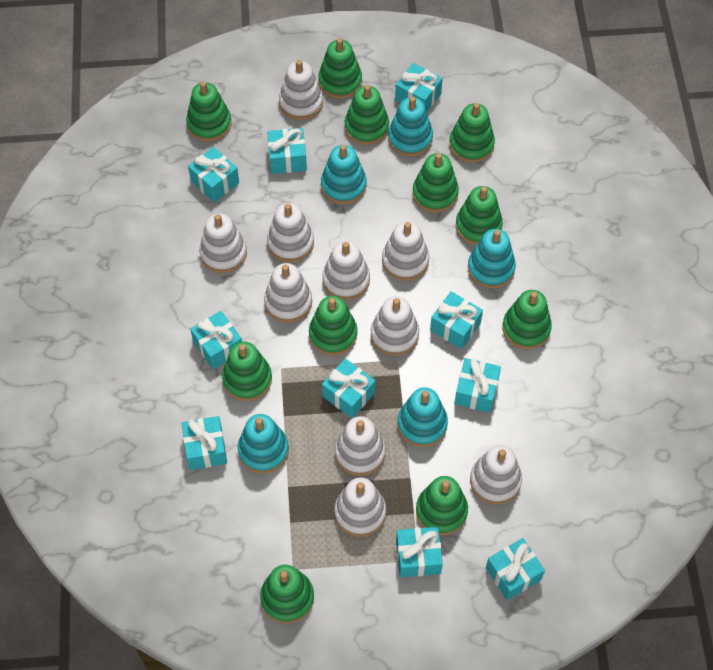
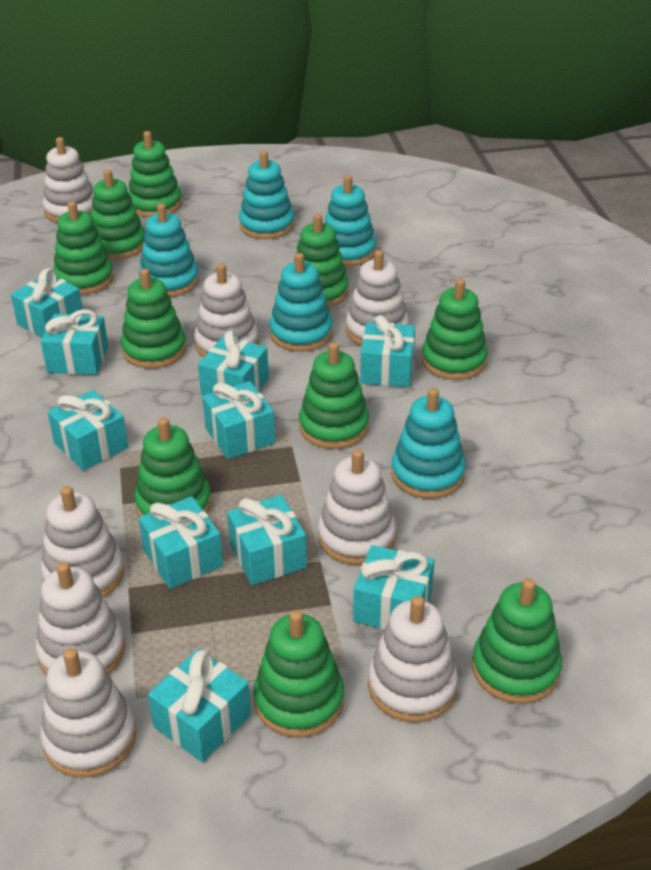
green stacking toy: [186,81,232,142] [222,341,272,401] [260,565,314,624] [309,296,357,356] [318,38,362,99] [345,85,389,145] [413,153,459,213] [416,476,468,535] [449,103,495,163] [456,186,503,245] [502,290,552,349] = 11 -> [53,201,114,295] [91,169,145,260] [121,269,187,369] [128,131,182,217] [134,417,211,517] [253,610,344,737] [294,214,349,307] [299,342,369,449] [421,279,488,380] [472,578,562,704] = 10
white stacking toy: [199,214,247,273] [264,263,312,323] [267,203,314,263] [279,60,323,120] [322,241,370,300] [334,477,386,537] [335,416,386,476] [371,296,419,356] [382,221,429,281] [470,445,522,505] = 10 -> [36,562,125,675] [40,648,137,778] [41,486,124,597] [43,137,94,223] [194,263,259,358] [318,449,396,565] [346,250,409,346] [368,596,458,723] = 8

